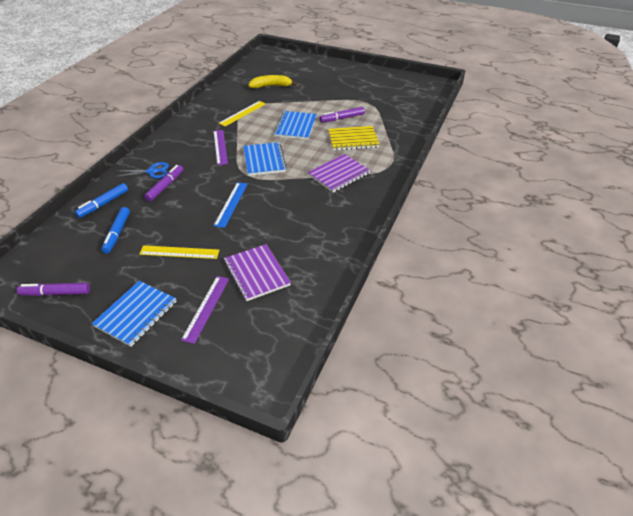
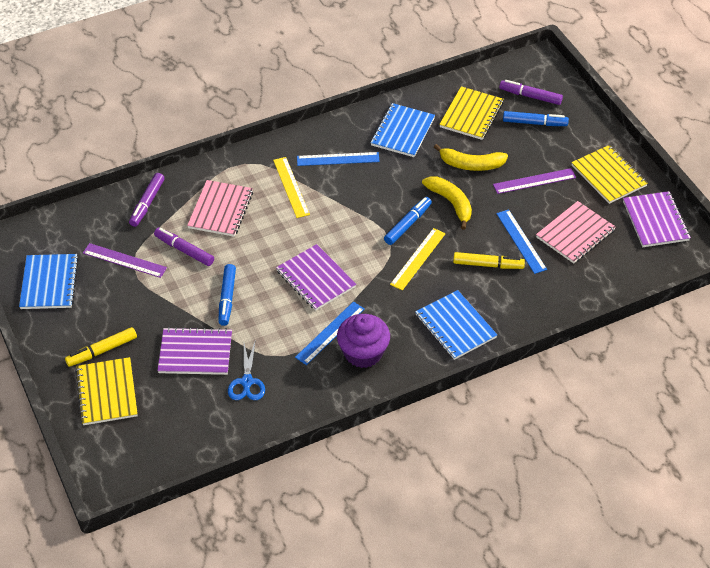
blue marker: [75,183,128,218] [101,207,130,254] = 2 -> [218,264,236,326] [384,197,432,245] [503,111,569,126] = 3
blue ruler: [213,182,248,228] = 1 -> [295,302,365,365] [297,152,380,166] [496,209,547,274] = 3
pink notebook: none = 0 -> [187,180,253,237] [536,201,616,264] = 2
purple cupcake: none = 0 -> [337,314,390,368] = 1
purple notebook: [224,244,291,301] [308,154,371,193] = 2 -> [157,327,232,375] [276,244,356,311] [623,191,691,247] = 3
yellow banana: [248,75,297,88] = 1 -> [422,177,472,230] [434,144,508,171] = 2
yellow marker: none = 0 -> [65,327,137,367] [453,252,525,269] = 2
yellow notebook: [328,126,380,151] = 1 -> [75,357,138,425] [439,86,504,140] [571,145,648,204] = 3

